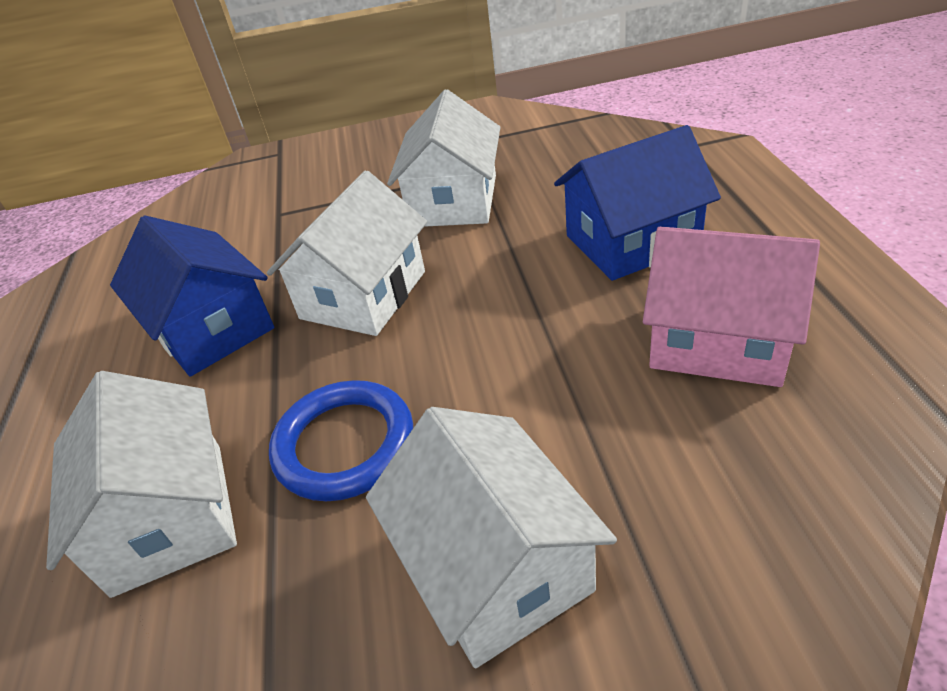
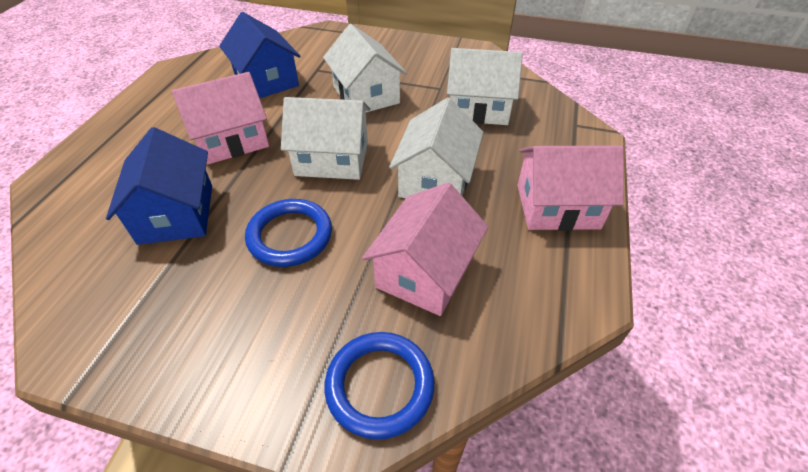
blue ring: [269,380,413,501] = 1 -> [245,199,332,267] [324,332,435,440] = 2
pink house: [643,227,820,387] = 1 -> [172,72,269,165] [362,182,489,316] [517,145,624,231] = 3

